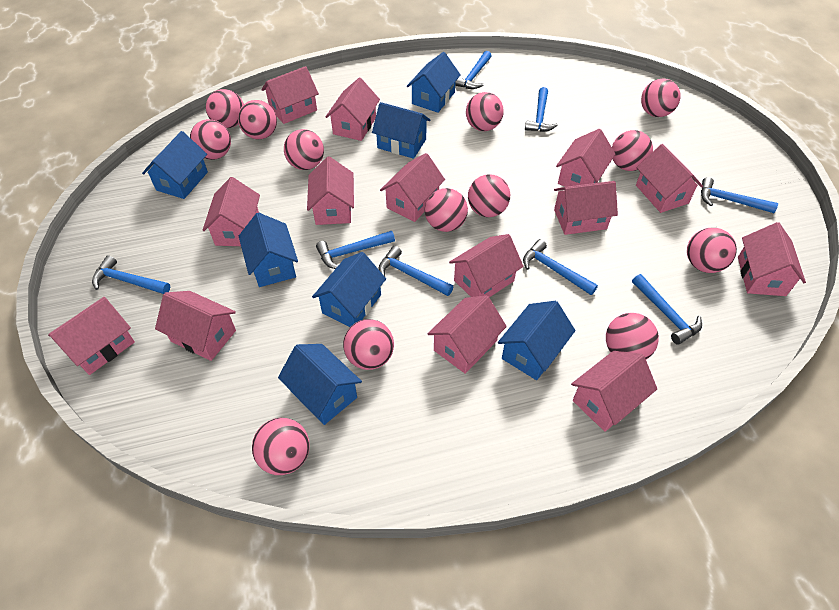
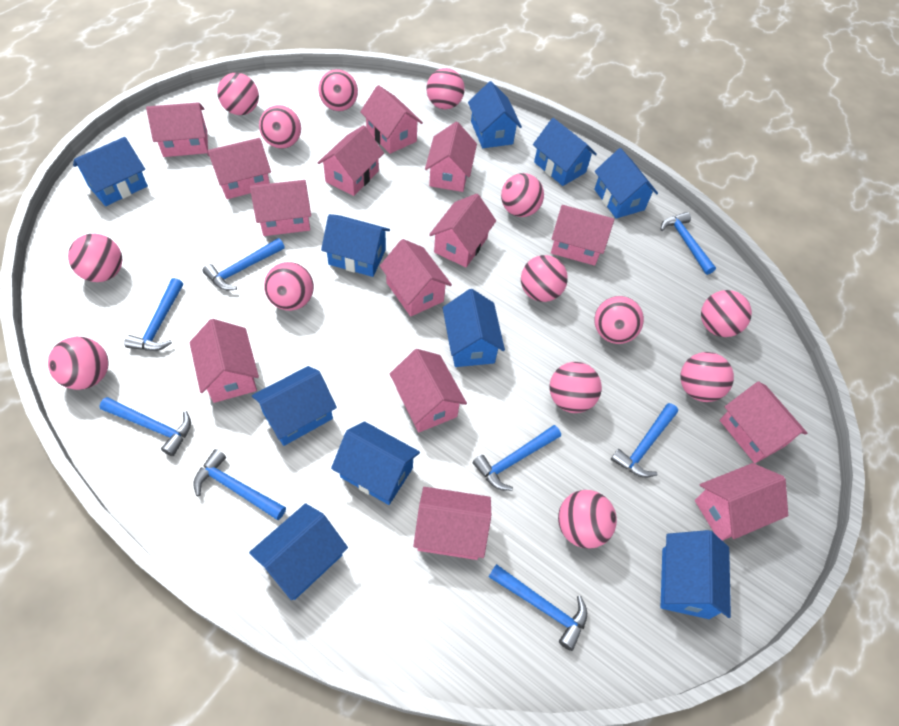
blue house: [142,131,208,199] [239,213,298,287] [278,344,362,425] [312,252,386,327] [372,102,430,159] [407,52,461,113] [498,301,575,380] = 7 -> [73,137,148,206] [249,503,348,600] [252,366,337,446] [321,214,390,277] [331,422,420,505] [443,289,505,367] [468,81,522,148] [533,118,597,186] [594,148,658,219] [661,530,731,619] = 10
pink ball: [190,119,231,160] [206,89,244,128] [238,100,277,139] [252,418,310,475] [284,129,324,170] [343,319,394,370] [425,188,468,232] [466,92,504,131] [468,174,510,217] [606,313,659,359] [612,130,653,171] [641,79,681,117] [687,228,737,273] = 13 -> [48,337,109,390] [68,234,122,282] [217,73,259,115] [259,105,301,149] [264,262,314,311] [318,69,358,111] [426,68,465,109] [501,173,544,217] [521,255,568,302] [550,362,602,413] [558,490,617,549] [594,296,644,344] [681,352,734,402] [701,290,752,337] = 14

